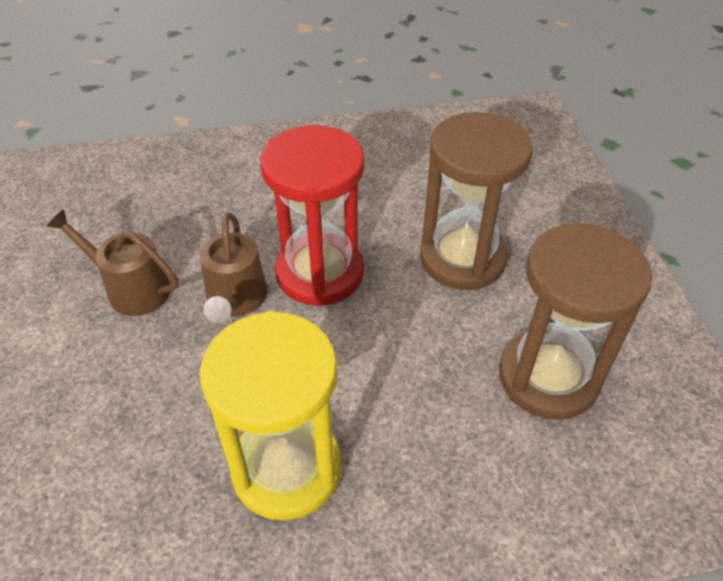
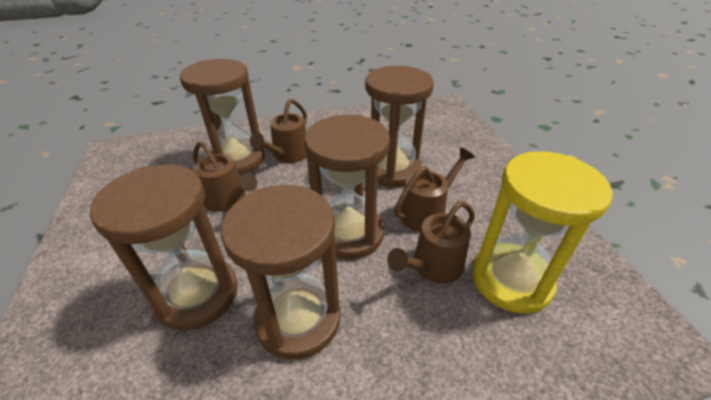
brown hourglass: [420,112,533,290] [499,222,652,420] = 2 -> [89,164,238,331] [180,59,265,175] [221,185,341,360] [304,114,390,260] [365,66,434,188] = 5
brown watering can: [46,209,179,316] [200,213,268,323] = 2 -> [193,141,257,212] [250,99,307,163] [387,201,475,284] [394,147,475,232] = 4
red hourglass: [260,125,365,306] = 1 -> none = 0

